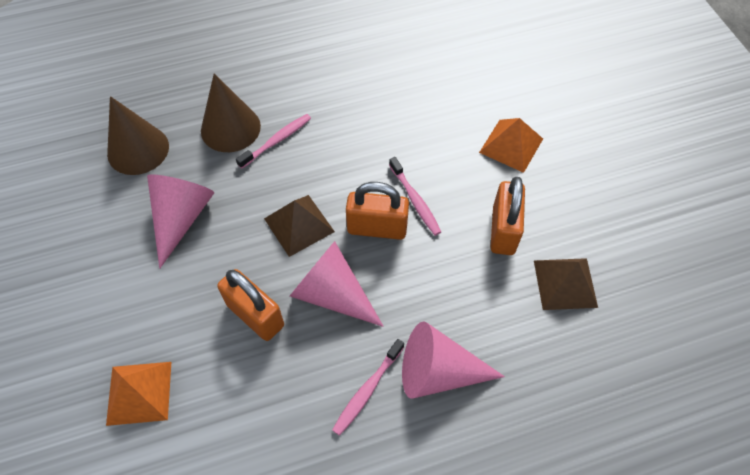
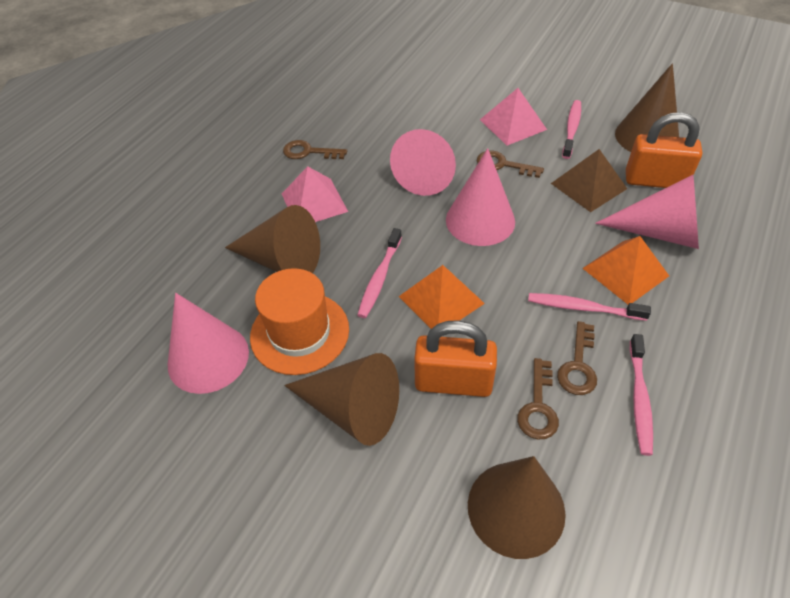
brown cone: [107,96,169,175] [201,73,261,152] = 2 -> [225,205,320,273] [284,353,399,446] [468,456,566,559] [615,63,679,152] = 4
brown key: none = 0 -> [283,140,347,159] [477,150,544,178] [517,358,559,439] [557,321,597,395] = 4
brown pyramid: [264,195,335,257] [534,258,598,310] = 2 -> [551,149,627,212] = 1
orange hat: none = 0 -> [250,268,349,375] = 1
orange padlock: [217,269,284,341] [346,182,409,240] [491,177,525,255] = 3 -> [414,320,497,397] [626,112,702,188] = 2
pink cone: [147,174,214,269] [290,241,384,327] [402,321,505,398] = 3 -> [168,293,249,394] [390,129,456,196] [446,148,515,246] [595,175,699,249] = 4
pink pyramid: none = 0 -> [282,166,348,222] [480,88,547,145] = 2
pink toothbrush: [236,114,311,169] [332,339,404,436] [389,157,441,236] = 3 -> [357,228,402,318] [528,293,651,321] [562,100,581,159] [630,334,653,456] = 4

